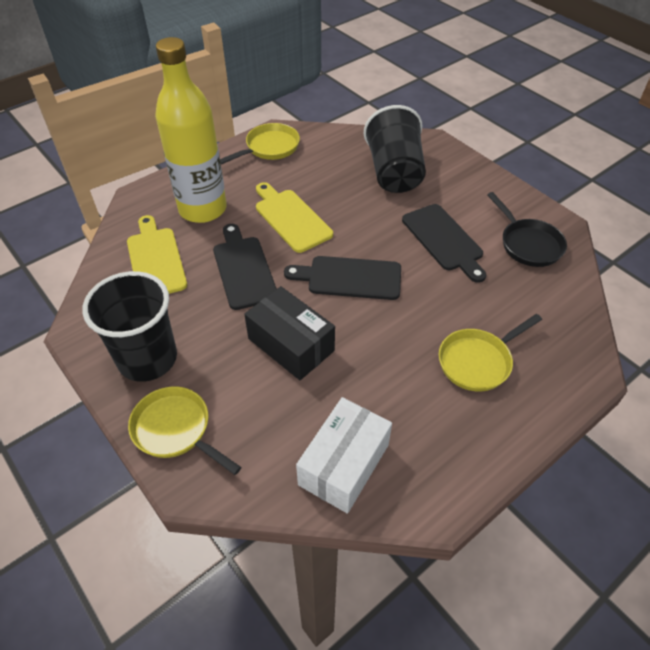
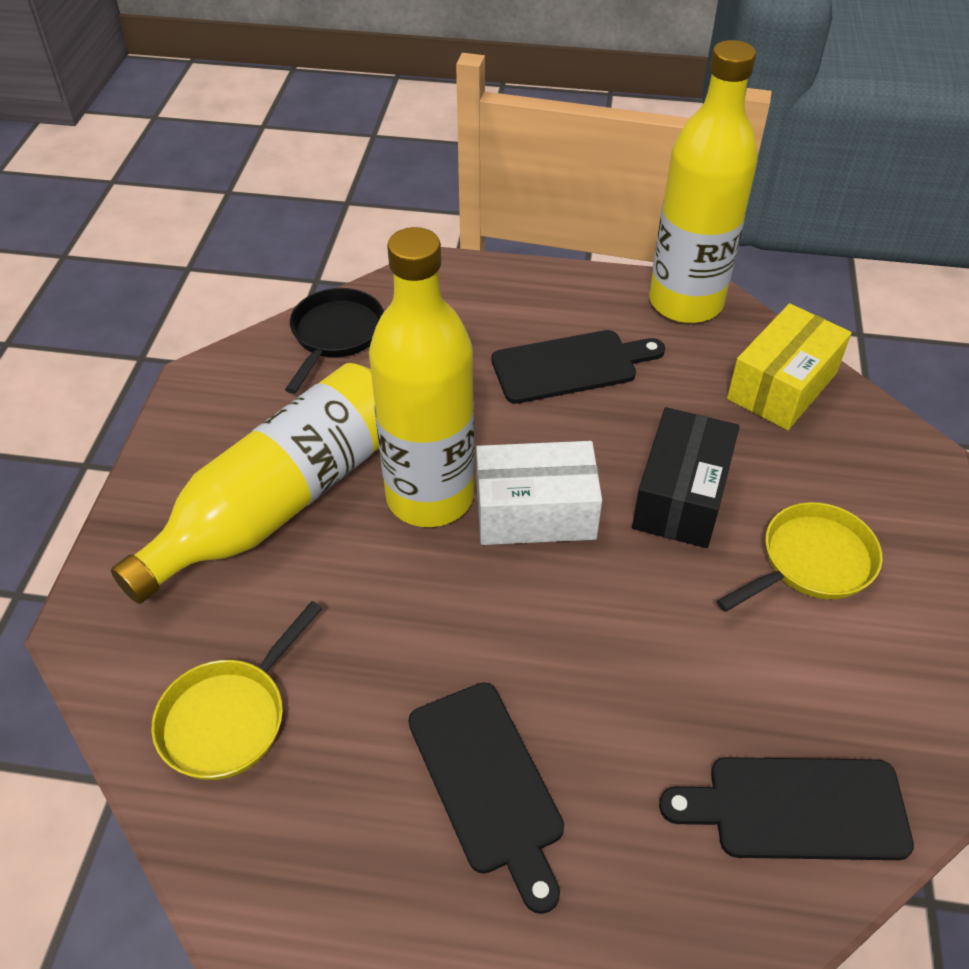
black cup: [82,271,177,382] [364,105,426,193] = 2 -> none = 0
yellow bottle: [155,37,227,223] = 1 -> [111,363,379,604] [369,227,475,527] [649,40,758,323] = 3
yellow box: none = 0 -> [727,303,852,430] = 1
yellow cutting board: [127,215,187,294] [256,182,333,253] = 2 -> none = 0
yellow pan: [128,386,241,475] [220,123,300,164] [439,314,542,392] = 3 -> [151,601,323,780] [717,502,882,612] = 2

